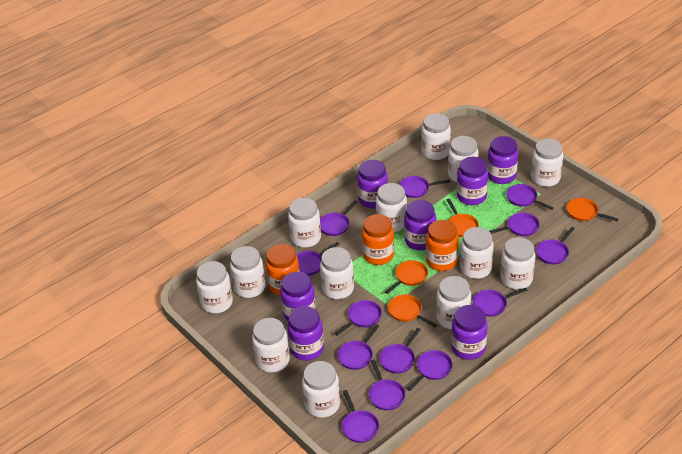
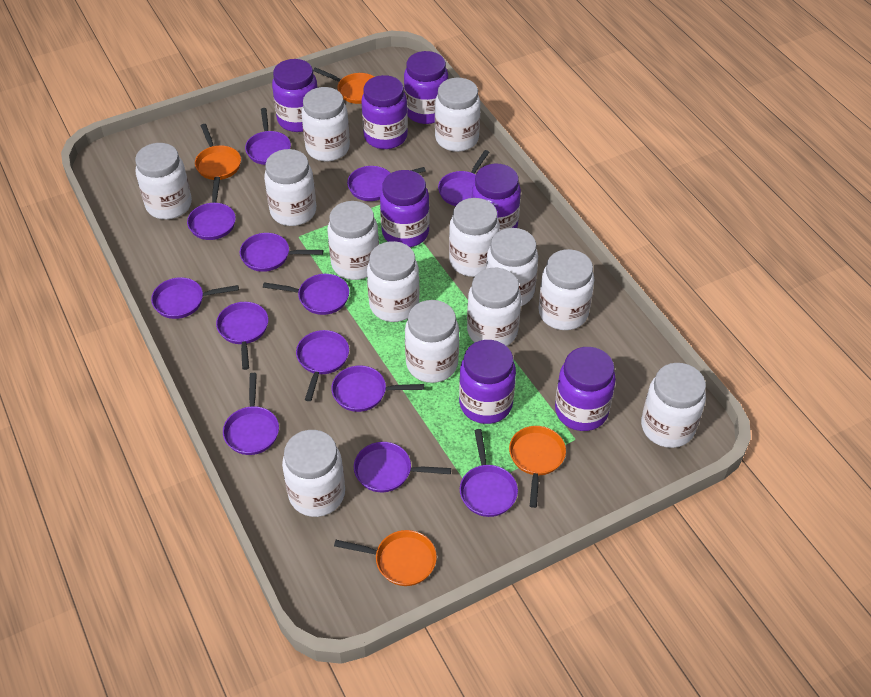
orange jar: [265,244,300,296] [362,214,394,265] [426,220,459,271] = 3 -> none = 0

